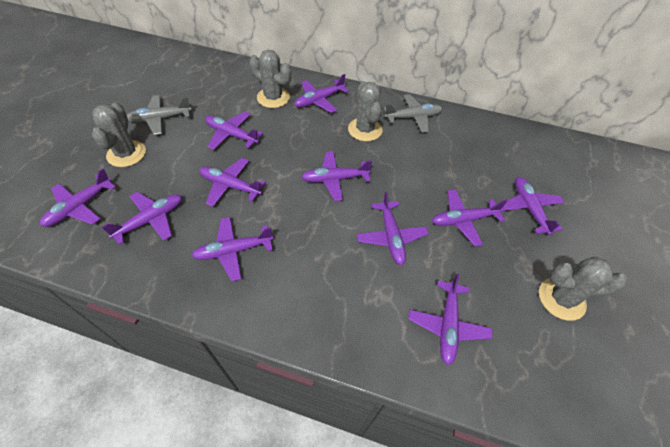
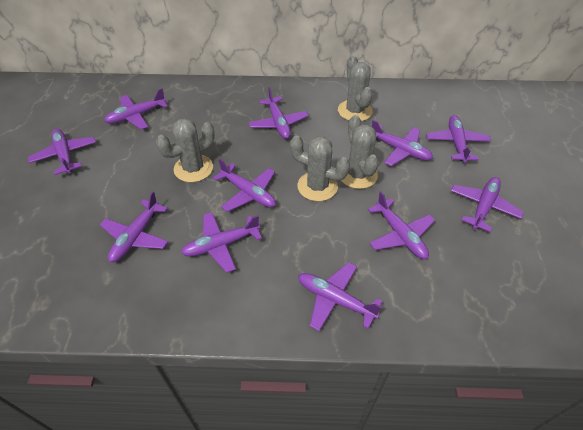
grey plane: [127,95,192,135] [384,94,443,133] = 2 -> none = 0

